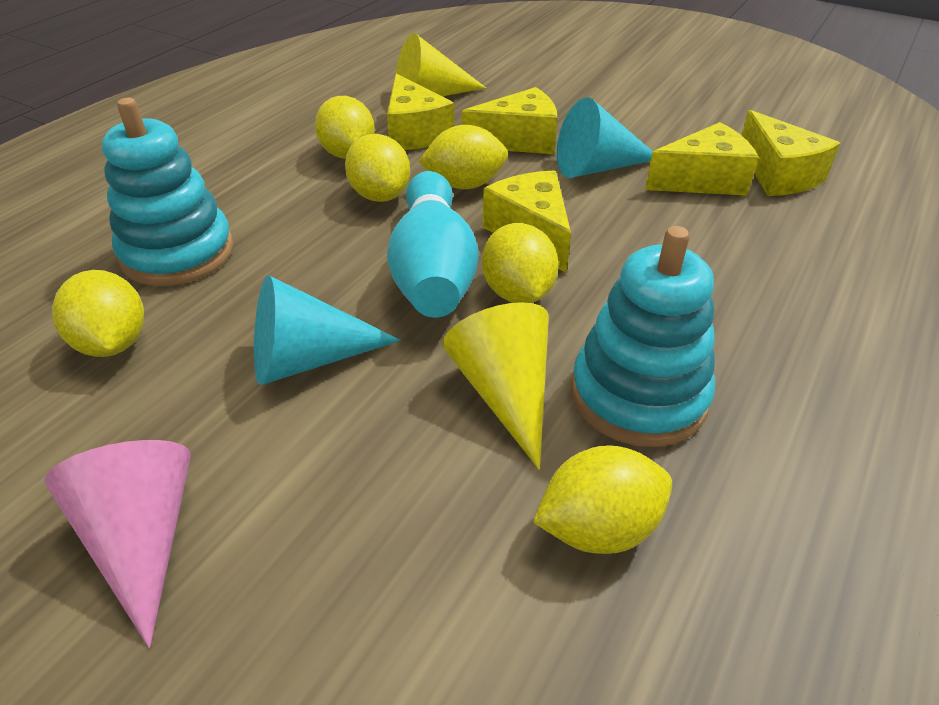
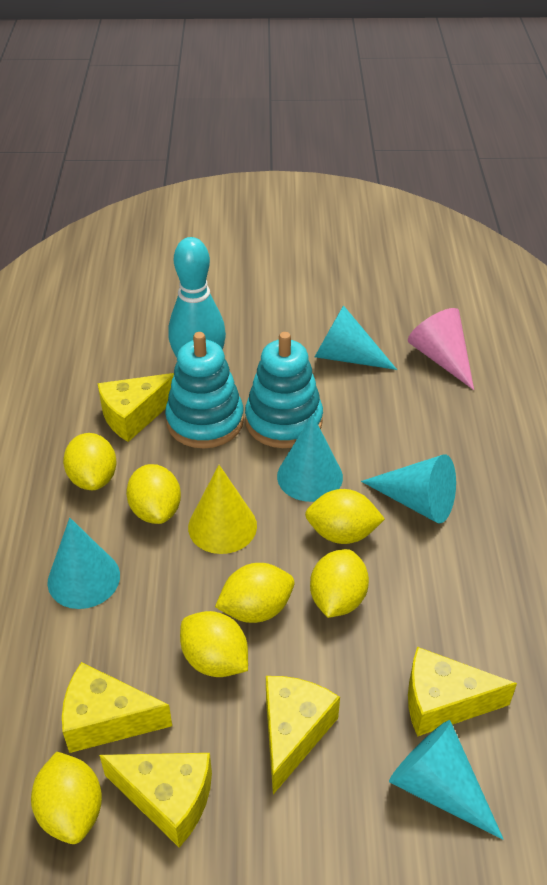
turquoise cone: [254,275,401,385] [557,97,653,178] = 2 -> [47,518,120,609] [277,414,343,502] [315,305,397,370] [361,454,456,524] [389,720,504,840] = 5
yellow cone: [396,33,486,96] [442,302,549,470] = 2 -> [188,465,257,554] = 1
yellow lemon: [52,270,144,357] [315,96,375,159] [345,134,410,202] [419,125,508,189] [482,223,559,303] [533,445,672,554] = 6 -> [31,752,102,844] [63,433,117,490] [126,464,181,524] [180,611,248,677] [215,563,294,623] [305,489,385,544] [310,549,369,618] = 7

